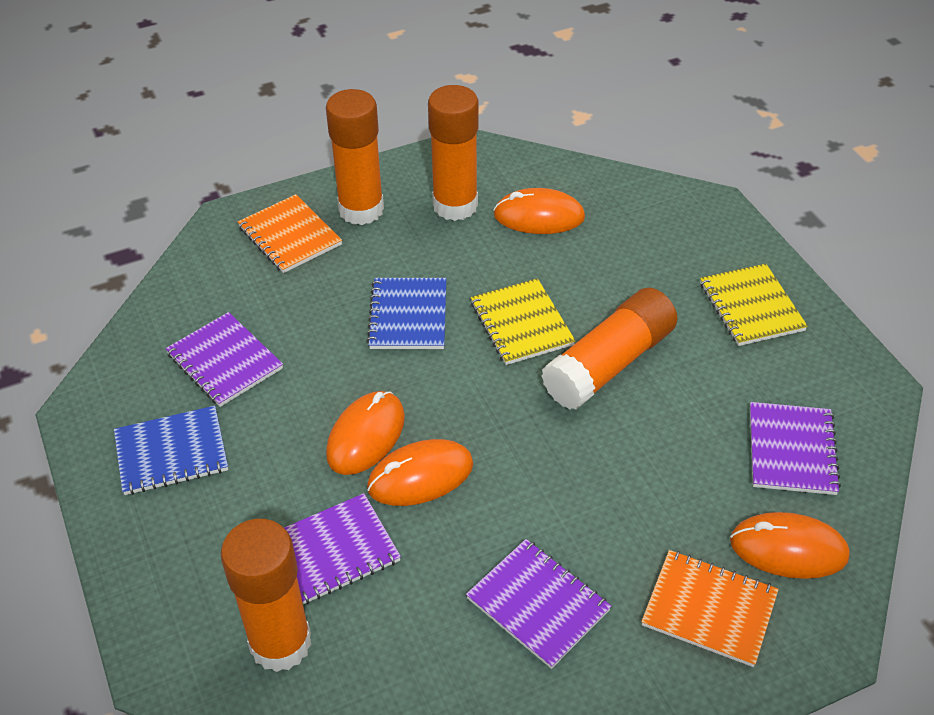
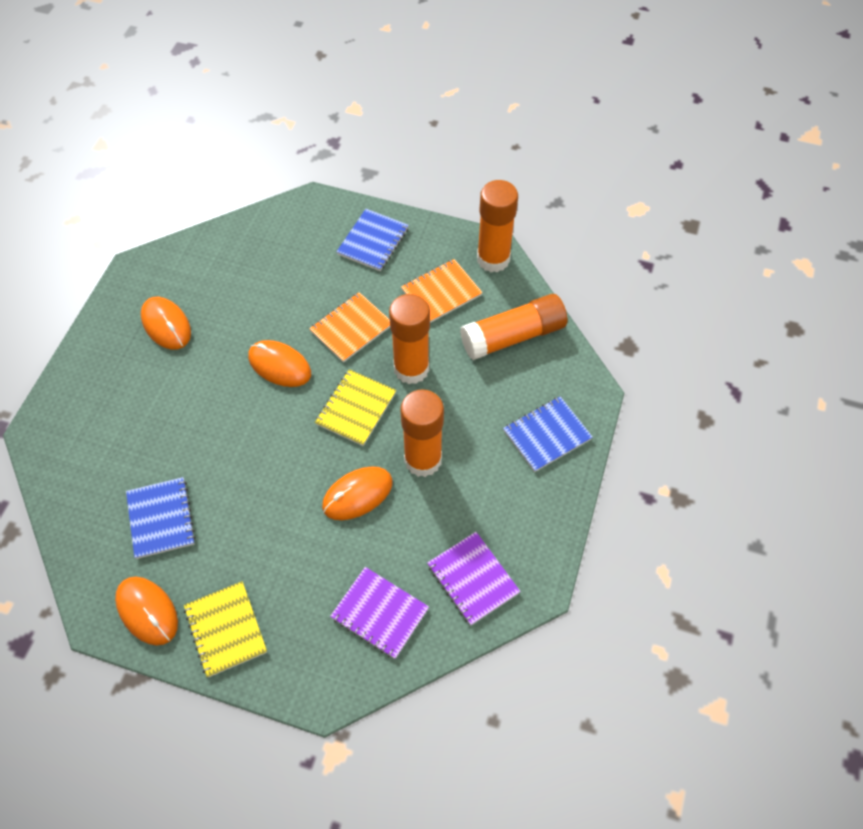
blue notebook: [114,406,228,495] [367,278,446,349] = 2 -> [126,477,196,559] [336,209,409,271] [503,396,593,472] = 3
purple notebook: [165,312,283,407] [284,493,401,604] [466,539,611,669] [750,402,841,495] = 4 -> [330,567,429,659] [427,532,521,625] = 2

